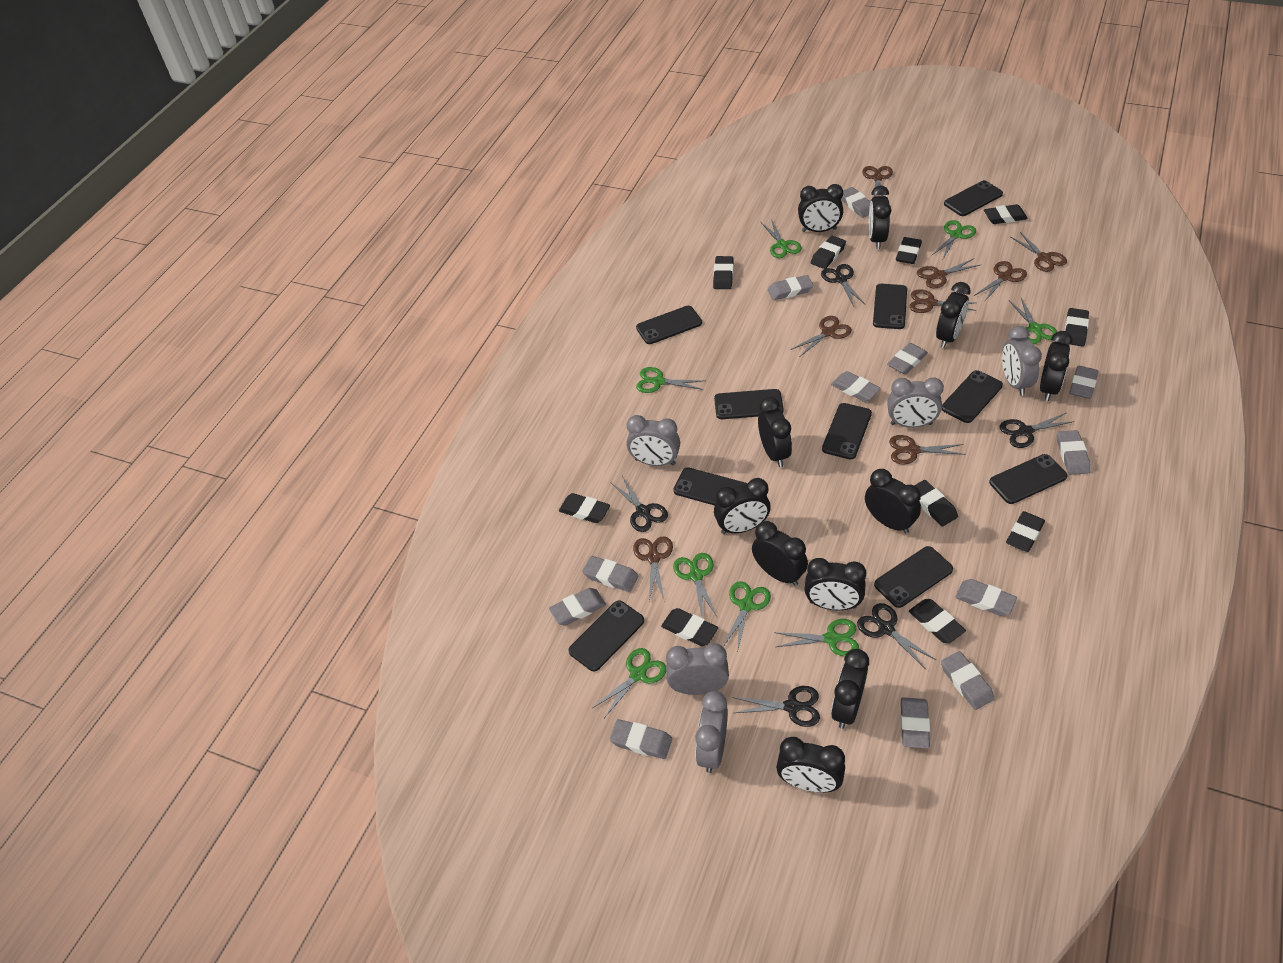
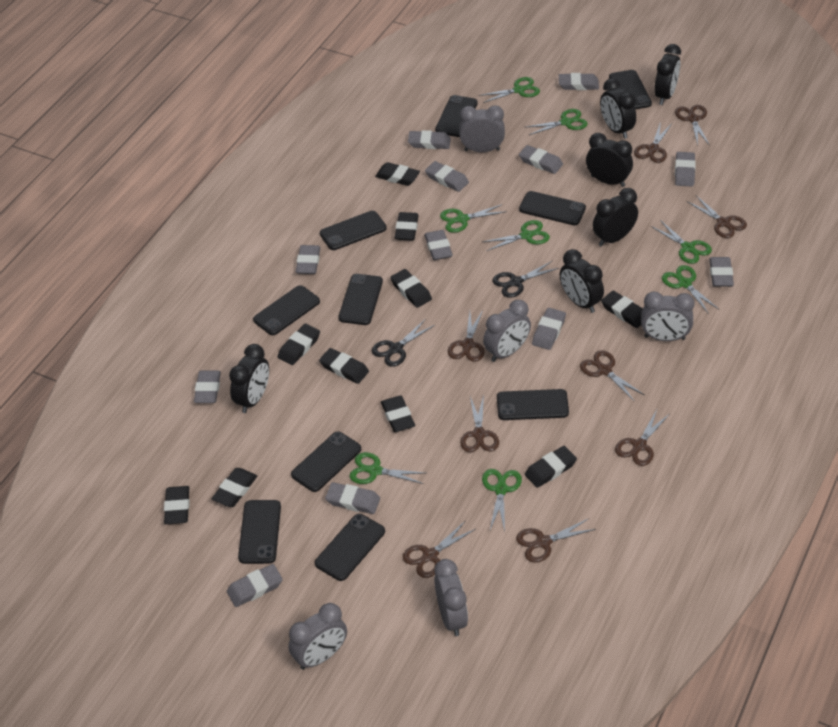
black clock: [714,478,771,534] [752,521,808,586] [758,397,792,467] [776,737,845,793] [798,184,843,232] [805,558,866,610] [831,649,869,729] [865,469,921,534] [869,185,891,249] [936,282,971,348] [1040,331,1072,401] = 11 -> [229,344,269,413] [560,249,604,313] [586,133,633,187] [593,188,638,247] [600,78,636,139] [654,44,681,105] = 6
black scissors: [610,476,668,532] [733,686,820,727] [821,264,865,307] [857,603,936,668] [1000,413,1075,448] = 5 -> [372,320,435,367] [492,261,559,298] = 2
brown scissors: [633,537,673,602] [791,316,852,356] [862,166,893,197] [889,435,965,464] [909,289,977,313] [917,259,980,288] [974,261,1027,302] [1010,232,1067,272] = 8 -> [403,520,476,578] [448,310,484,362] [460,395,499,452] [516,519,596,562] [580,350,644,402] [615,410,669,466] [634,121,671,163] [675,105,709,146] [687,196,747,238] = 9

